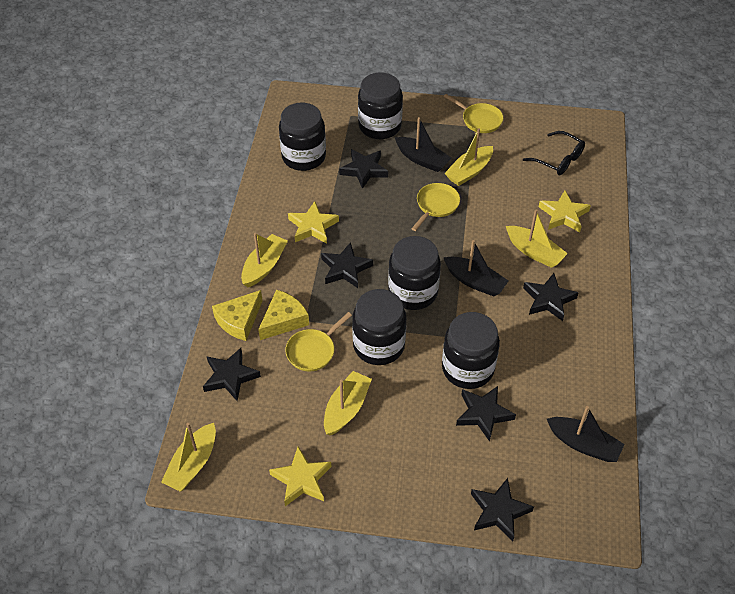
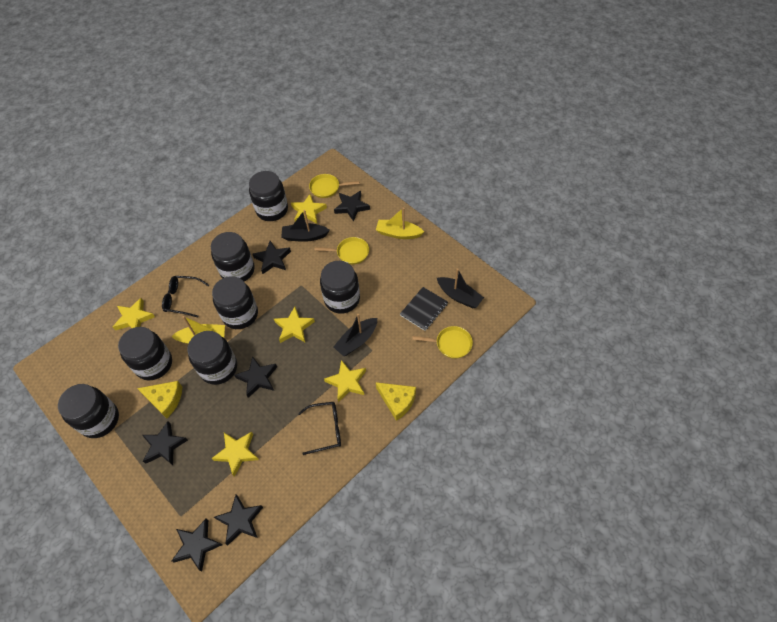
black glasses: [523,131,585,175] = 1 -> [162,276,209,318] [298,402,341,455] = 2
black jar: [279,103,326,171] [352,289,406,365] [358,73,403,139] [388,236,441,310] [442,312,500,389] = 5 -> [58,384,119,438] [118,327,172,380] [187,331,237,385] [211,232,255,282] [212,276,258,329] [249,171,288,221] [320,261,360,314] = 7
black notebook: none = 0 -> [400,287,448,331] = 1
yellow boat: [161,423,216,492] [241,233,288,287] [324,371,372,436] [444,128,493,186] [506,210,568,268] = 5 -> [171,316,225,344] [376,207,424,239] = 2
yellow star: [269,447,331,506] [288,201,339,243] [539,190,591,232] = 3 -> [113,298,155,330] [212,432,259,477] [274,307,315,343] [291,194,327,224] [324,360,366,402] = 5

